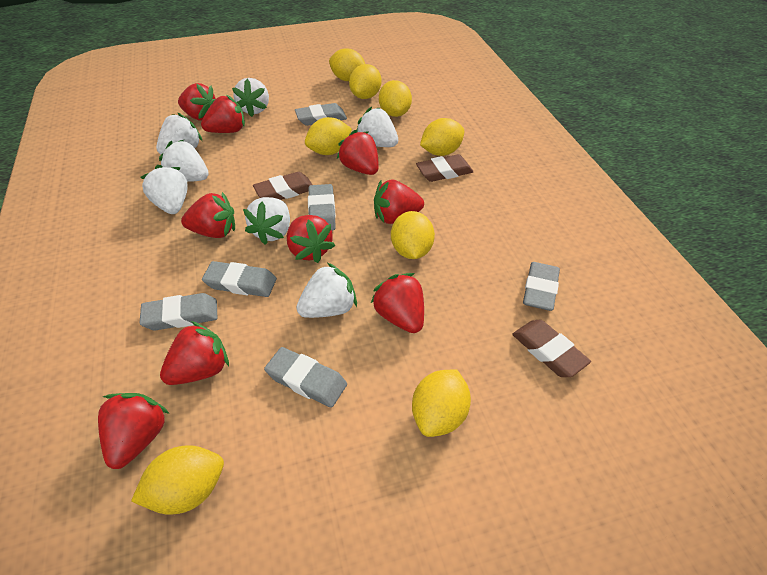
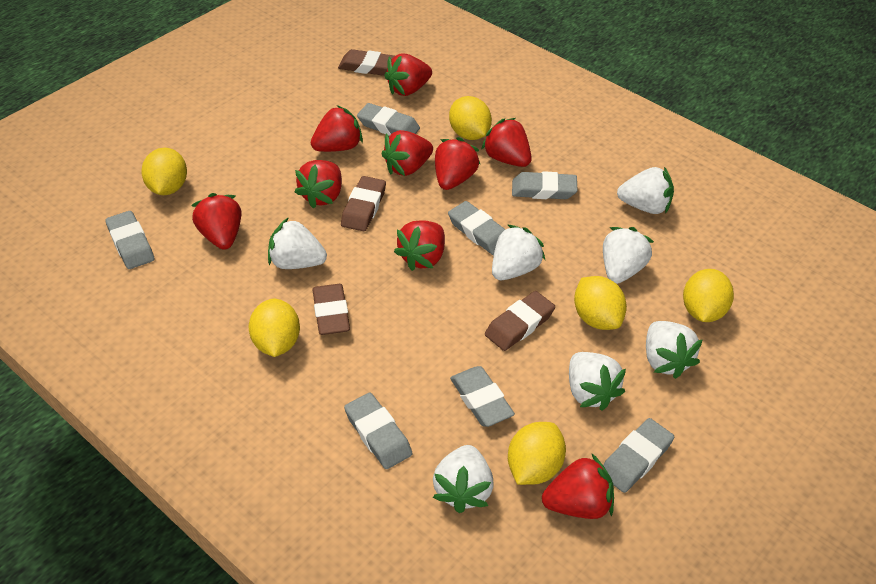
brown eraser: [253,172,313,200] [416,154,473,182] [512,320,591,377] = 3 -> [313,284,350,335] [338,49,394,76] [341,176,386,232] [485,291,555,351] = 4
grey eraser: [140,293,217,331] [202,261,277,297] [264,347,347,407] [295,103,347,126] [308,184,336,231] [523,262,560,311] = 6 -> [105,211,154,269] [344,393,413,469] [357,103,420,136] [448,201,506,255] [450,366,515,427] [512,171,578,199] [603,418,674,493] = 7
yellow lemon: [131,445,224,515] [305,117,352,155] [329,48,365,81] [349,64,381,99] [379,80,412,117] [391,211,435,259] [412,369,471,437] [420,118,464,156] = 8 -> [141,148,187,195] [248,299,300,357] [449,96,492,140] [508,422,566,485] [574,276,627,330] [683,269,734,322] = 6

